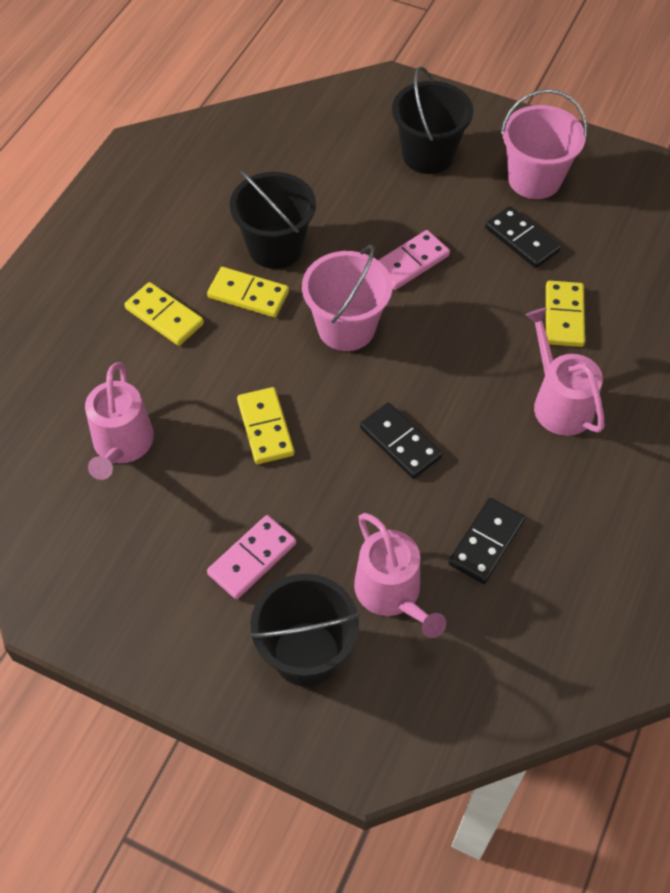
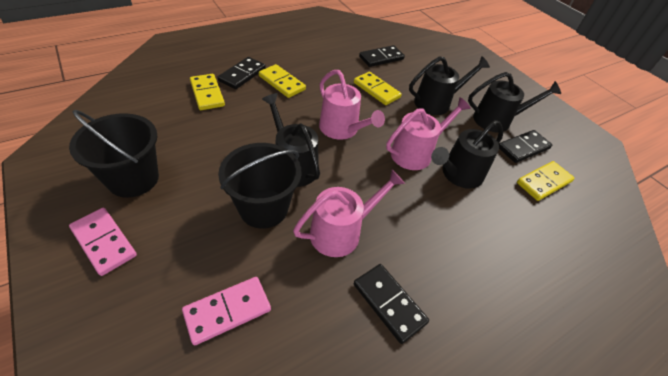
black bucket: [230,170,316,269] [249,574,360,687] [392,67,474,174] = 3 -> [69,110,159,198] [218,143,301,229] = 2
black domino: [360,403,443,479] [448,498,525,584] [485,206,561,268] = 3 -> [217,57,266,89] [354,264,429,344] [359,45,405,67] [499,130,552,163] = 4
black watering can: none = 0 -> [262,93,320,187] [409,56,490,115] [431,120,503,189] [468,72,561,133] = 4
pink bucket: [302,245,392,351] [501,89,587,199] = 2 -> none = 0

